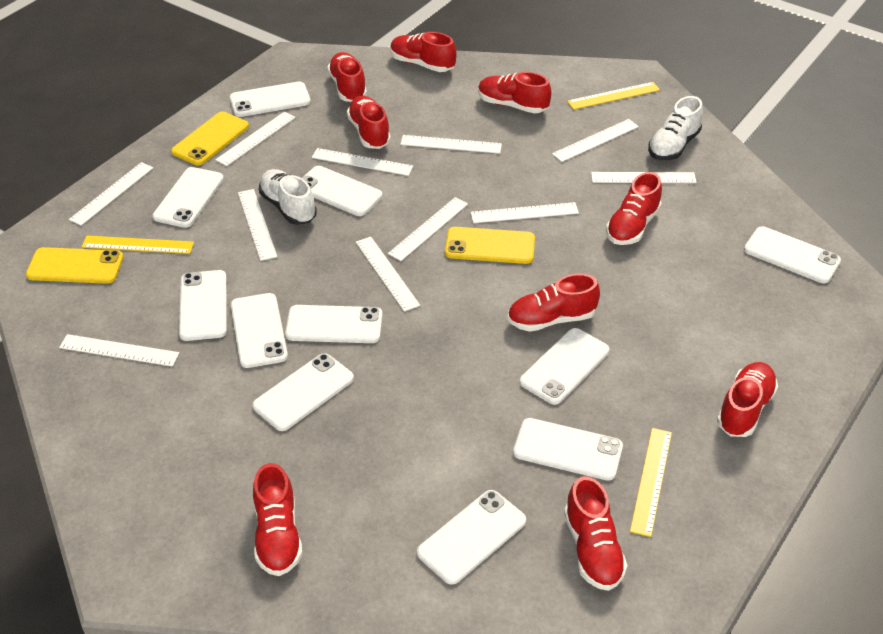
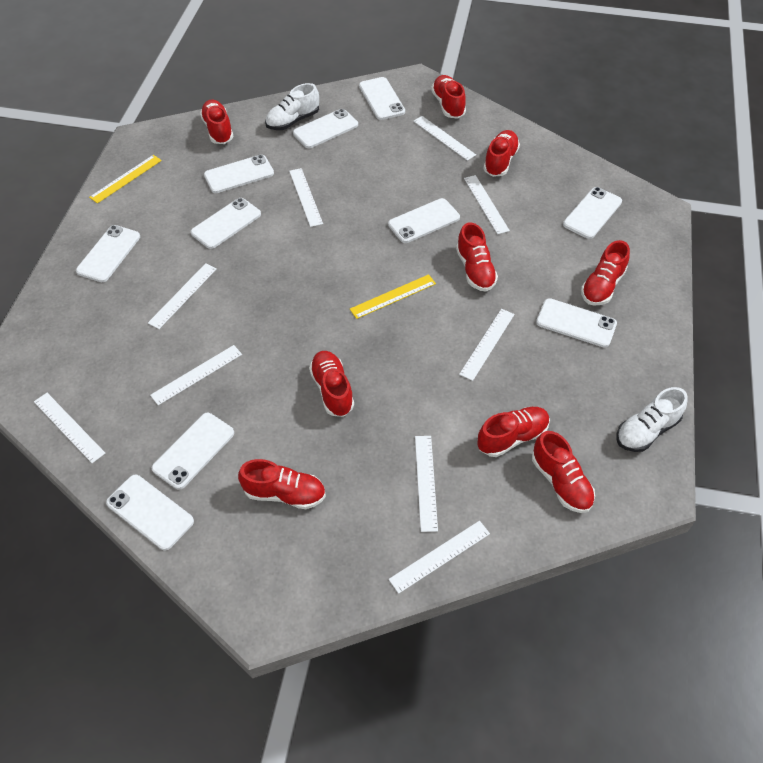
white phone: [153,167,224,228] [179,270,227,341] [230,81,311,117] [231,293,288,368] [253,353,354,431] [285,305,383,343] [302,166,382,216] [417,490,526,585] [513,418,623,481] [520,328,609,405] [744,226,841,283] = 11 -> [76,225,140,282] [106,475,194,550] [152,413,234,490] [191,198,261,249] [204,155,274,193] [293,109,358,148] [359,77,405,120] [388,198,460,243] [536,298,617,348] [563,187,622,239] = 10
white ruler: [59,334,179,367] [69,162,153,226] [215,112,296,166] [238,189,277,261] [312,148,413,176] [356,237,420,312] [388,197,468,261] [400,135,502,154] [471,202,579,223] [552,119,639,162] [591,172,697,183] = 11 -> [34,393,105,463] [148,263,217,329] [150,345,242,405] [289,168,323,227] [389,521,490,594] [413,116,476,161] [415,436,438,532] [459,309,515,381] [464,175,510,234] = 9
yellow phone: [26,247,124,284] [171,112,249,165] [445,227,535,264] = 3 -> none = 0
yellow ruler: [82,236,194,254] [567,82,660,110] [630,428,672,537] = 3 -> [89,155,162,204] [350,274,436,319] = 2

